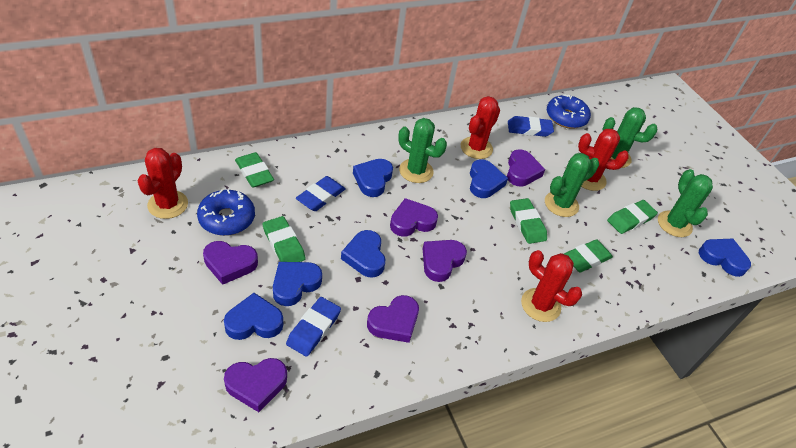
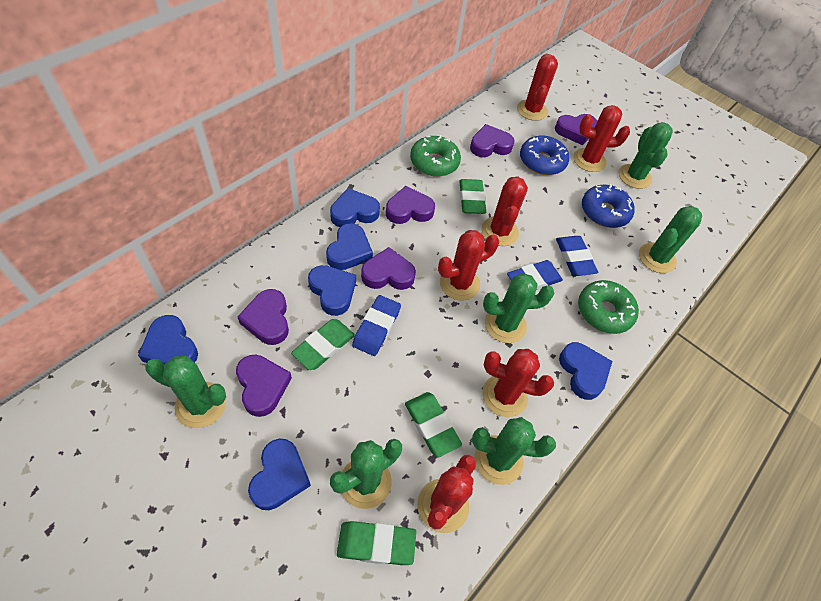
green cactus: [398,118,447,183] [545,153,599,217] [603,107,657,168] [658,169,713,237] = 4 -> [145,356,226,428] [330,439,402,509] [472,417,556,485] [483,273,555,343] [619,122,673,189] [639,206,702,273] = 6
green donut: none = 0 -> [410,135,461,176] [578,280,639,334] = 2
green eraser: [235,152,274,188] [262,216,306,262] [510,198,547,244] [564,239,613,272] [607,200,658,234] = 5 -> [291,319,355,370] [337,521,416,565] [405,392,462,458] [459,179,486,214] = 4
red cactus: [138,148,188,219] [461,96,500,159] [521,250,582,322] [578,129,629,191] = 4 -> [417,455,476,533] [438,230,499,300] [481,176,528,246] [482,349,554,417] [517,53,558,121] [573,105,630,172] = 6

